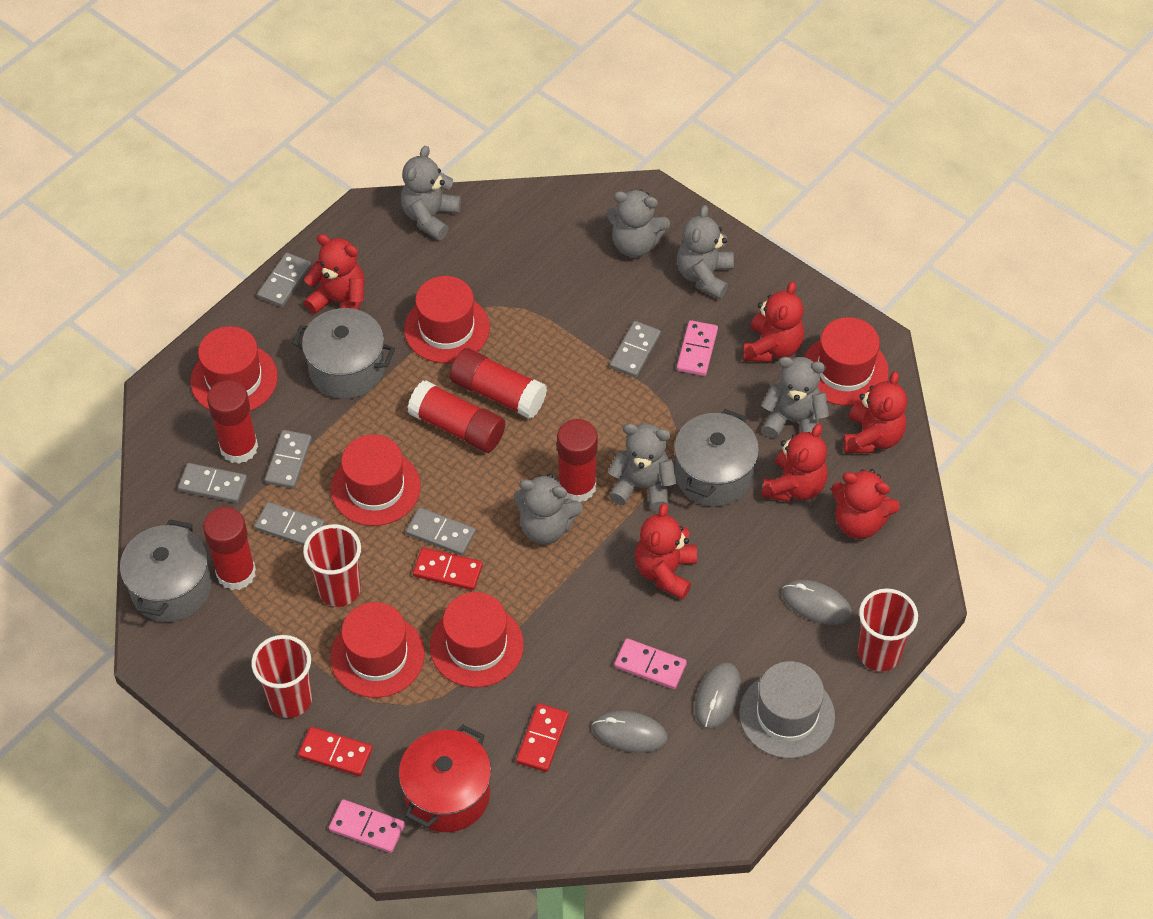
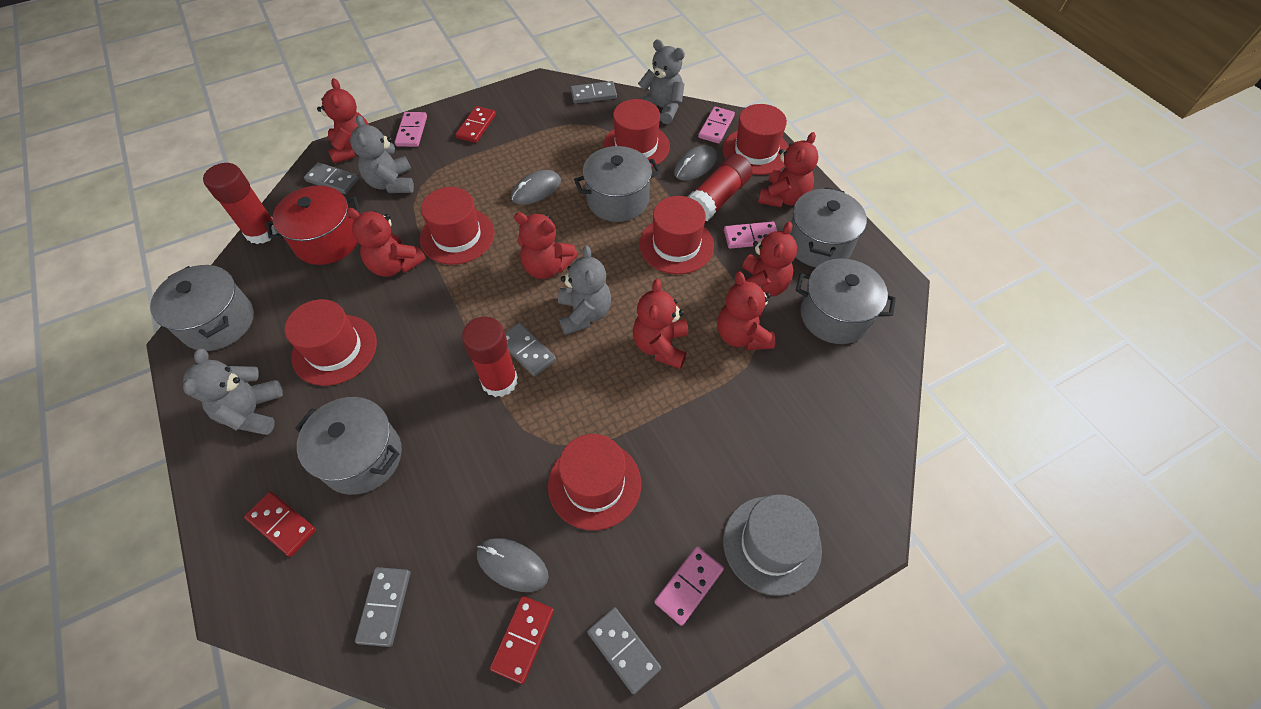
grey domino: [178,463,247,503] [255,502,325,546] [257,253,311,307] [265,430,312,489] [406,507,476,556] [610,321,661,377] = 6 -> [304,162,359,194] [355,567,410,647] [505,323,556,377] [570,81,617,104] [587,607,661,694] = 5
grey pot: [120,520,211,622] [292,308,395,399] [674,409,759,507] = 3 -> [150,265,254,351] [295,397,402,495] [574,146,660,222] [790,187,867,267] [796,259,896,344] = 5
grey teddy bear: [401,146,461,240] [514,473,583,544] [606,189,670,257] [608,424,677,511] [677,205,734,299] [761,357,829,438] = 6 -> [183,349,283,435] [350,115,414,193] [558,245,611,335] [638,39,685,124] = 4
pink domino: [329,799,405,853] [614,638,687,689] [677,320,718,376] = 3 -> [395,112,427,147] [654,546,724,626] [698,106,735,144] [724,222,777,249] = 4
red cup: [251,635,312,718] [303,524,361,607] [858,588,918,671] = 3 -> none = 0
red glue stick: [203,507,256,590] [207,380,258,464] [407,380,505,453] [450,348,547,419] [557,419,598,502] = 5 -> [203,163,278,244] [462,317,518,397] [688,154,752,221] = 3
red teddy bear: [304,234,364,314] [635,503,697,600] [743,281,804,362] [761,424,827,502] [831,469,900,539] [843,371,907,453] = 6 -> [317,78,369,164] [347,208,426,277] [514,212,578,279] [633,279,688,369] [717,272,775,350] [735,222,797,296] [758,132,819,207] = 7

